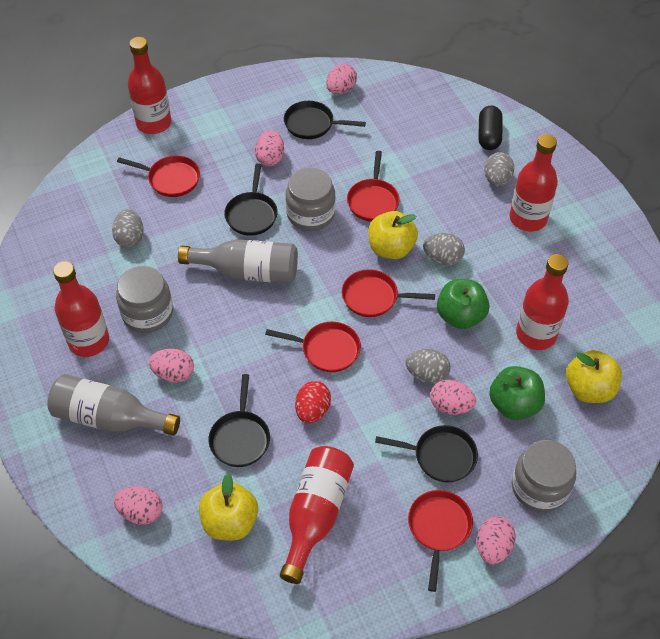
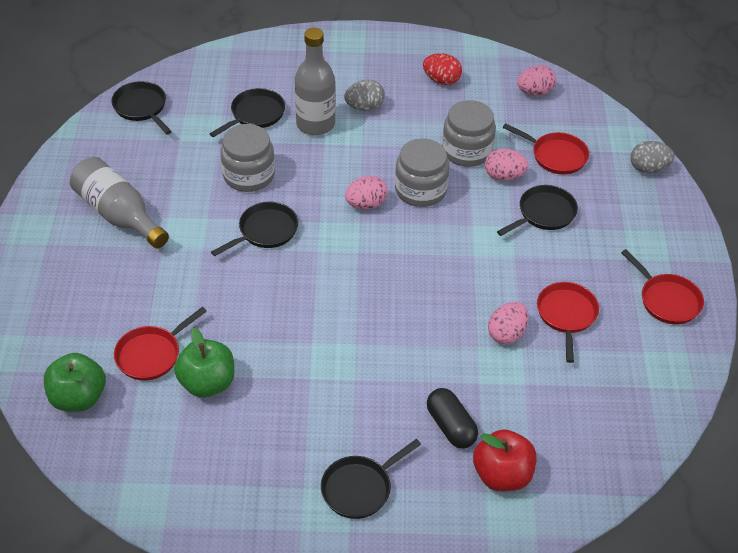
black pan: [208,374,270,467] [224,163,278,236] [284,101,366,139] [375,425,478,482] = 4 -> [111,81,172,134] [210,88,285,137] [211,202,298,256] [321,439,421,519] [497,185,578,236] = 5
grey egg: [112,209,144,248] [405,349,451,383] [423,233,465,265] [484,152,514,187] = 4 -> [344,80,385,111] [631,141,674,173] = 2
pink egg: [114,486,163,525] [149,349,194,383] [255,130,284,166] [326,64,357,94] [430,380,476,415] [477,516,516,564] = 6 -> [345,176,387,209] [485,148,529,181] [488,302,528,344] [517,65,556,96] = 4
red apple: none = 0 -> [473,429,536,491] = 1
red bottle: [53,261,109,357] [128,37,171,134] [280,446,354,584] [510,134,558,232] [516,254,569,350] = 5 -> none = 0
red pan: [117,156,200,197] [265,322,361,372] [342,269,435,317] [347,151,400,222] [408,490,473,592] = 5 -> [114,307,207,381] [503,123,589,174] [537,282,599,363] [621,249,704,324] = 4
yellow apple: [199,473,258,540] [368,211,418,259] [566,350,622,403] = 3 -> none = 0

